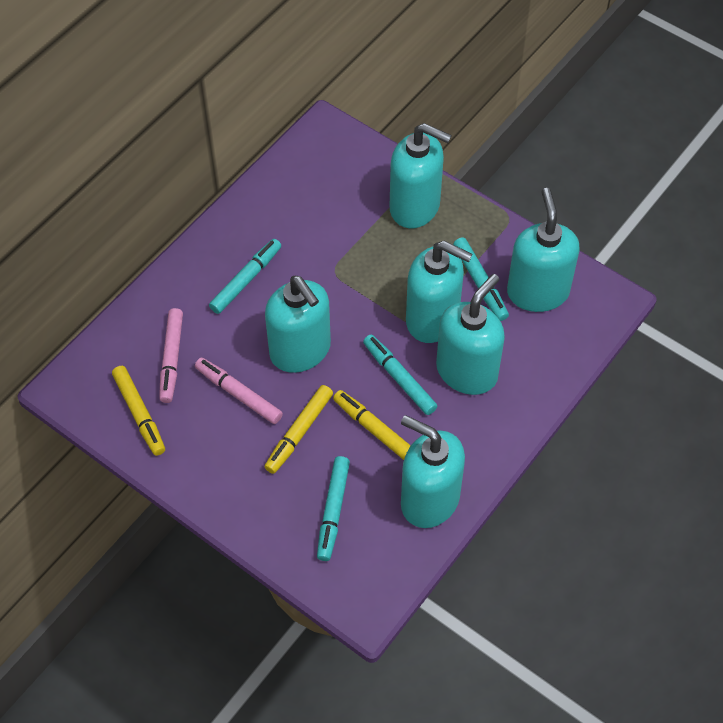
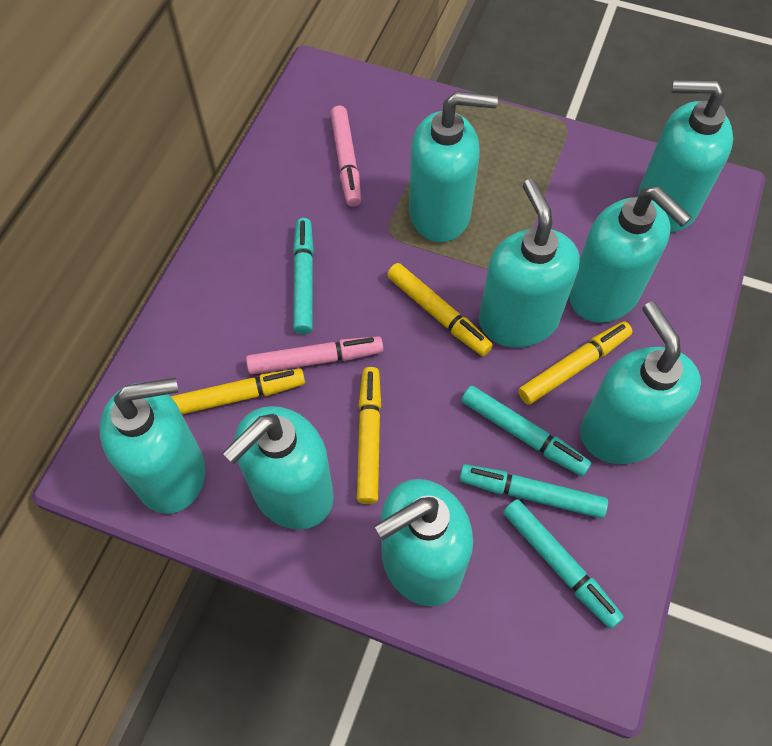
turquoise soap dispenser: [265,276,331,373] [390,123,452,228] [401,415,465,528] [406,241,473,343] [436,274,505,395] [507,188,580,312] = 6 -> [99,378,205,514] [223,406,334,530] [374,479,473,606] [409,91,498,242] [479,179,580,347] [569,186,692,323] [580,302,701,464] [638,80,733,232] = 8
yellow marker: [112,366,165,456] [264,385,333,474] [333,390,411,460] = 3 -> [170,368,305,414] [357,367,381,504] [387,263,493,356] [518,321,633,405] = 4

